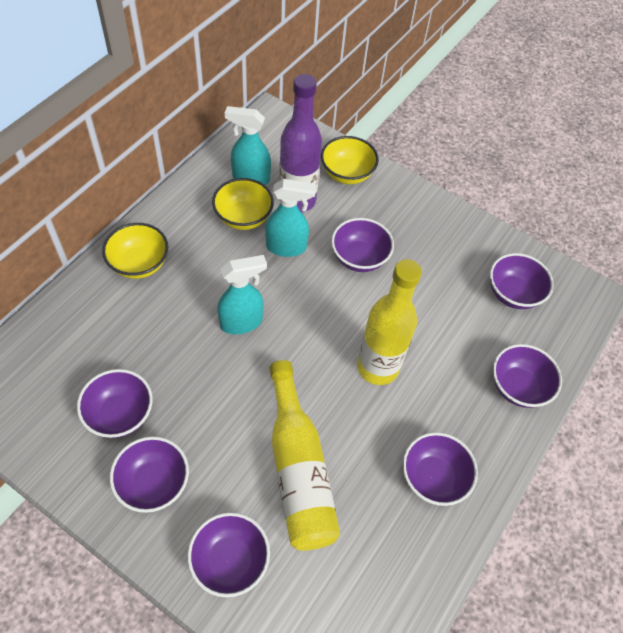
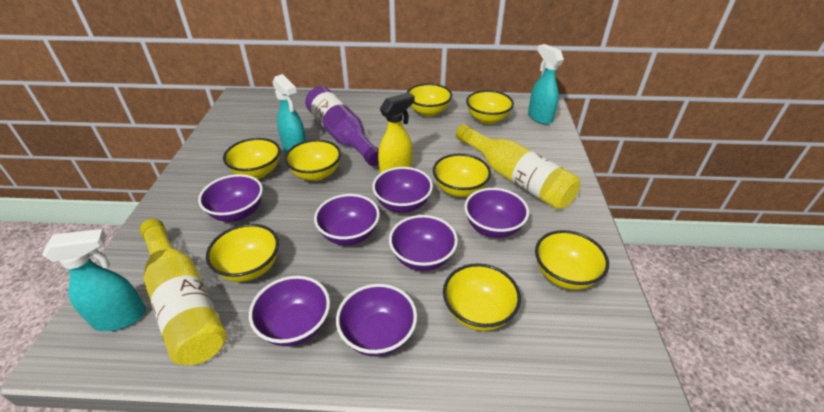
yellow bowl: [102,223,169,279] [212,178,274,230] [321,136,379,184] = 3 -> [206,224,279,282] [223,138,281,179] [285,140,341,181] [407,83,452,117] [433,154,491,197] [443,263,521,331] [466,90,514,124] [535,230,609,290] = 8
yellow spray bottle: none = 0 -> [378,93,415,173] = 1

